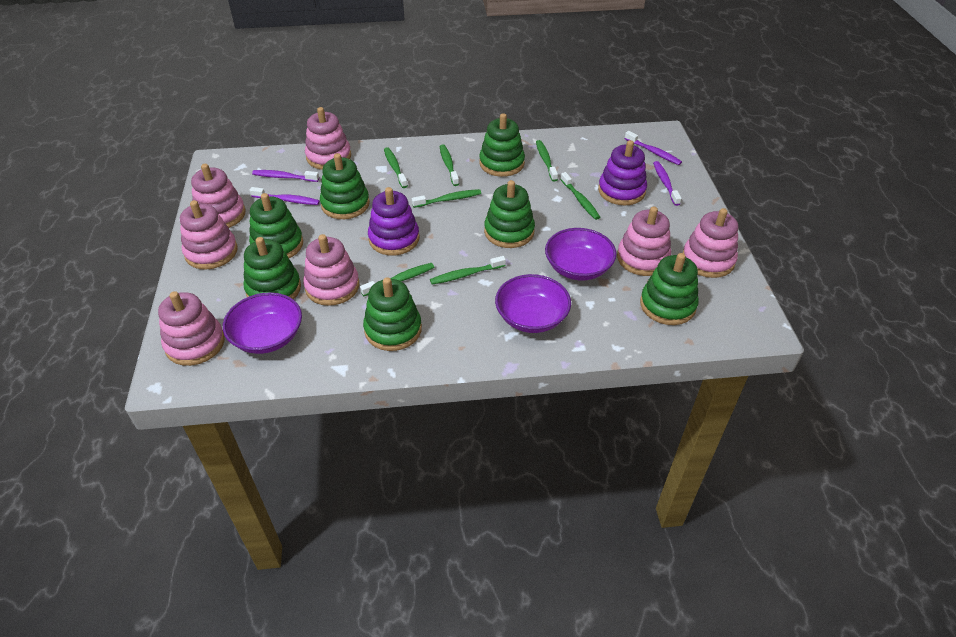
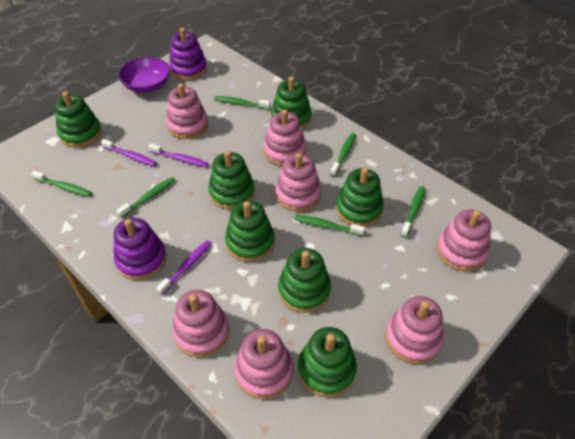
green toothbrush: [360,263,434,296] [384,147,408,188] [412,189,481,208] [430,256,506,285] [440,145,459,186] [536,140,558,182] [560,172,600,220] = 7 -> [31,171,92,197] [117,177,175,218] [214,96,271,110] [294,215,365,236] [330,133,356,176] [401,186,425,237] = 6
purple bowl: [223,293,302,354] [495,274,571,333] [545,228,616,281] = 3 -> [118,57,170,93] = 1
purple toothbrush: [250,187,320,205] [252,170,319,182] [625,131,682,165] [653,161,682,206] = 4 -> [101,139,157,166] [148,144,208,167] [156,240,212,295] = 3

